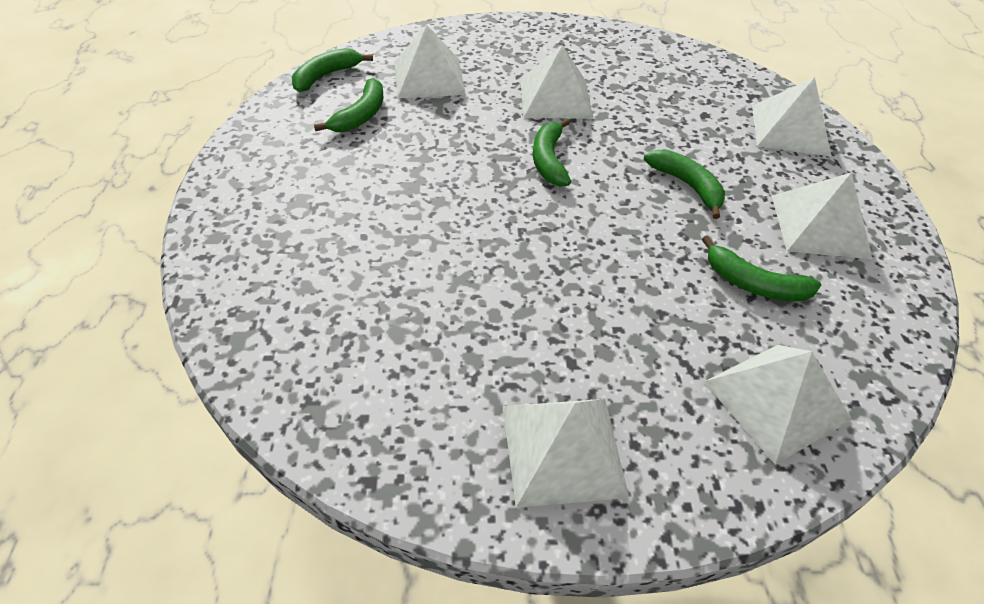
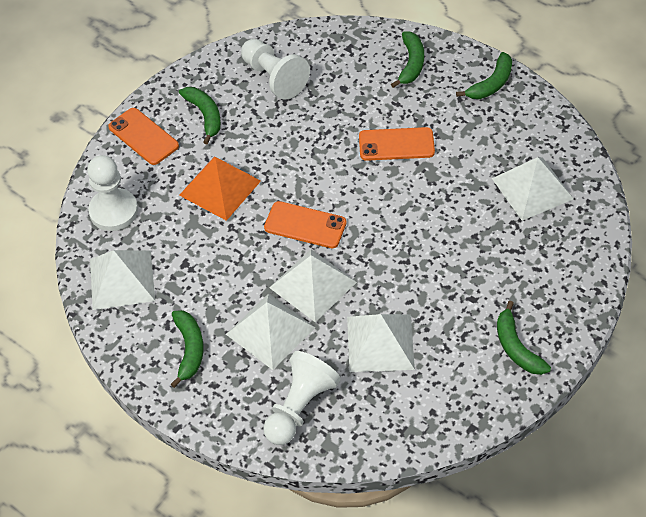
orange phone: none = 0 -> [108,108,179,165] [264,201,347,248] [359,127,435,161] = 3
orange pyramid: none = 0 -> [179,157,261,221] = 1
white pawn: none = 0 -> [87,155,138,231] [241,39,310,100] [263,351,341,445] = 3
white pyramid: [395,25,466,98] [503,399,629,508] [520,45,593,119] [704,345,852,465] [752,77,832,157] [772,172,872,259] = 6 -> [90,250,155,310] [226,294,316,370] [269,249,357,322] [347,314,415,372] [492,157,574,221] = 5

